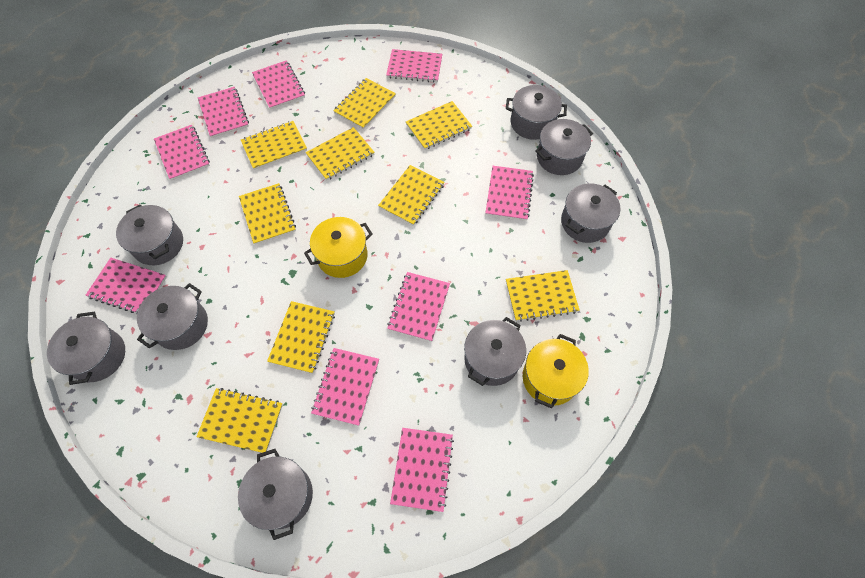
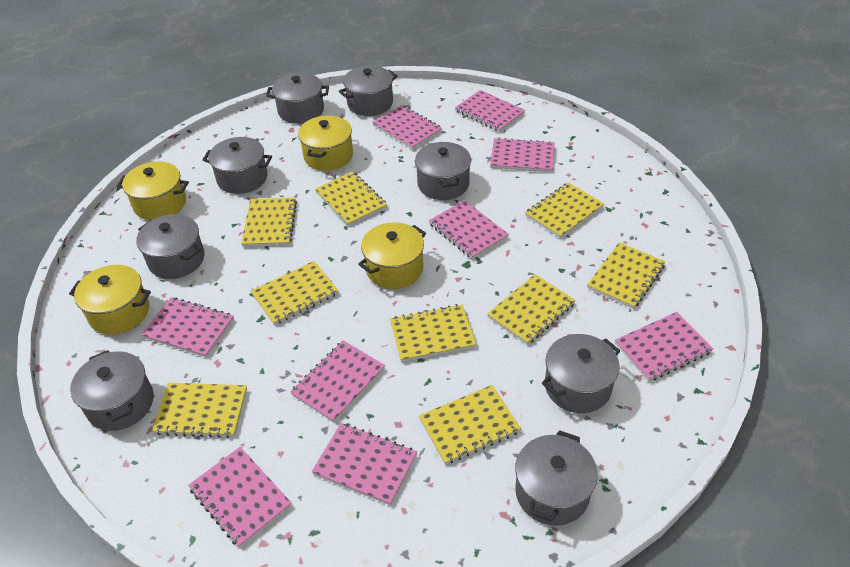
yellow pot: [304,217,373,278] [523,334,589,408] = 2 -> [69,265,151,335] [117,161,189,221] [298,115,353,171] [358,222,426,289] = 4

